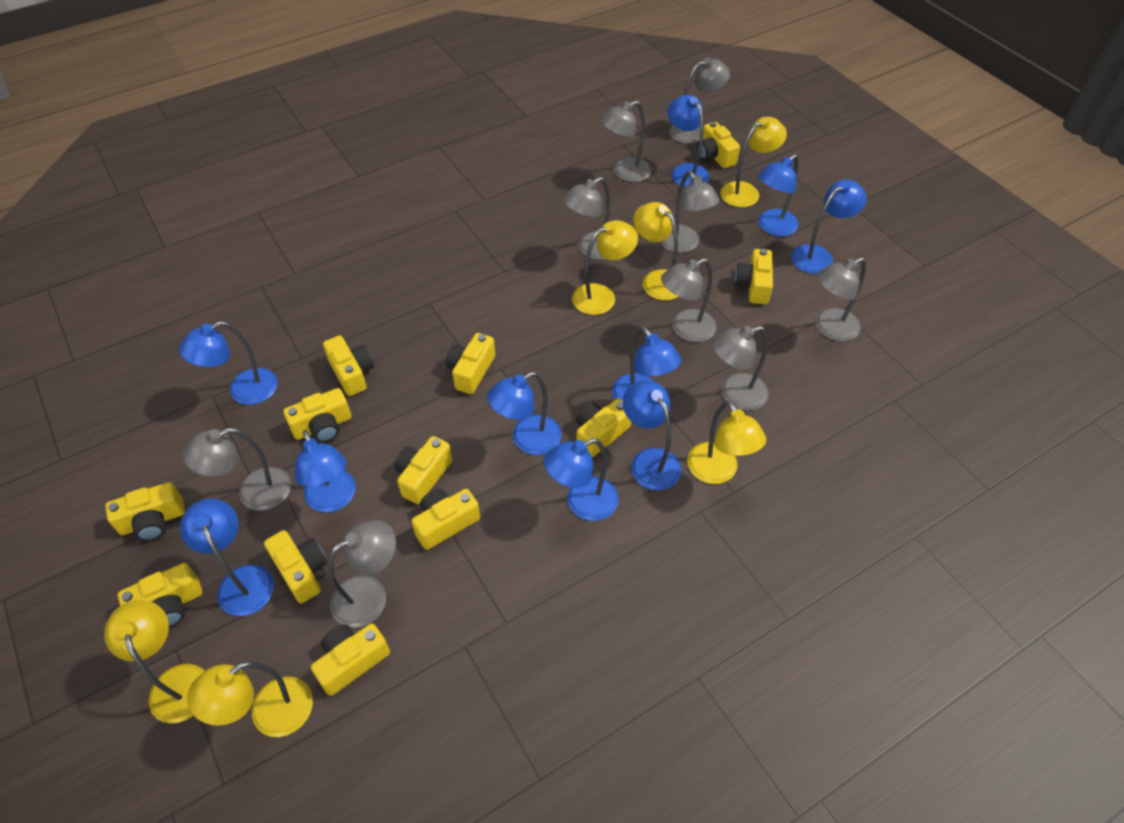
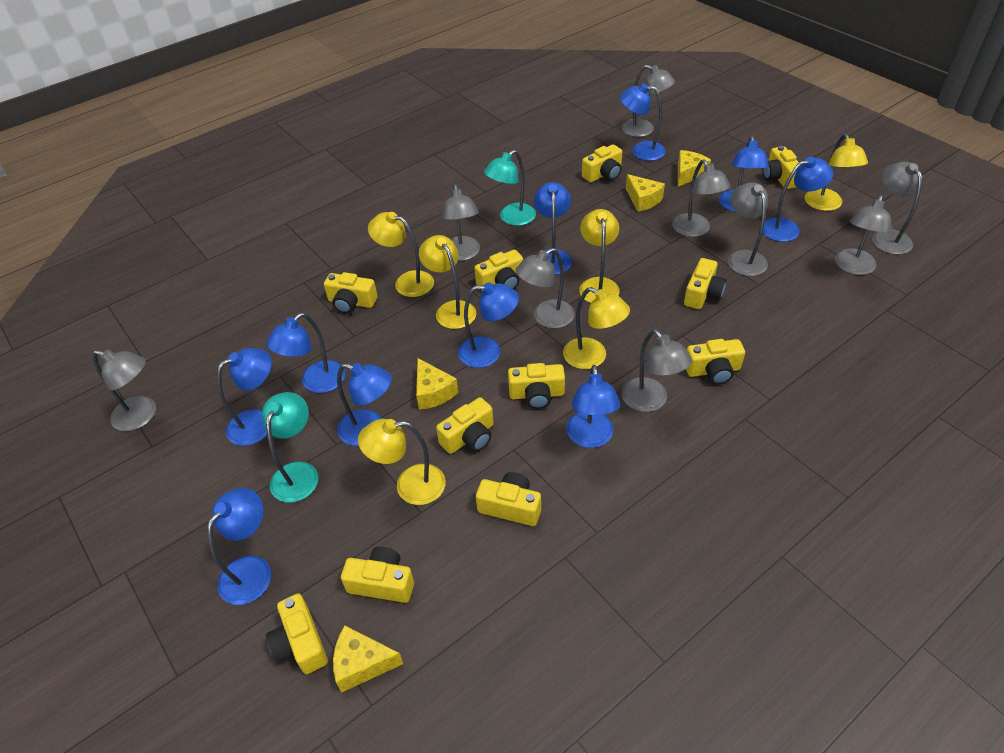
turquoise lamp: none = 0 -> [262,392,319,503] [484,150,536,226] = 2
yellow camera: [105,482,185,541] [117,563,202,627] [264,530,327,603] [283,388,351,443] [311,623,390,696] [323,336,374,396] [394,436,452,504] [412,489,480,550] [446,333,495,394] [576,398,631,458] [697,122,740,168] [735,249,773,304] = 12 -> [266,593,328,674] [324,272,378,313] [341,546,414,603] [436,397,494,454] [474,249,523,291] [476,472,541,526] [508,363,565,409] [582,145,622,182] [684,258,726,309] [686,339,745,385] [762,146,799,189] = 11
yellow cheese: none = 0 -> [333,625,403,693] [416,358,458,410] [626,174,665,212] [678,150,711,187] = 4

